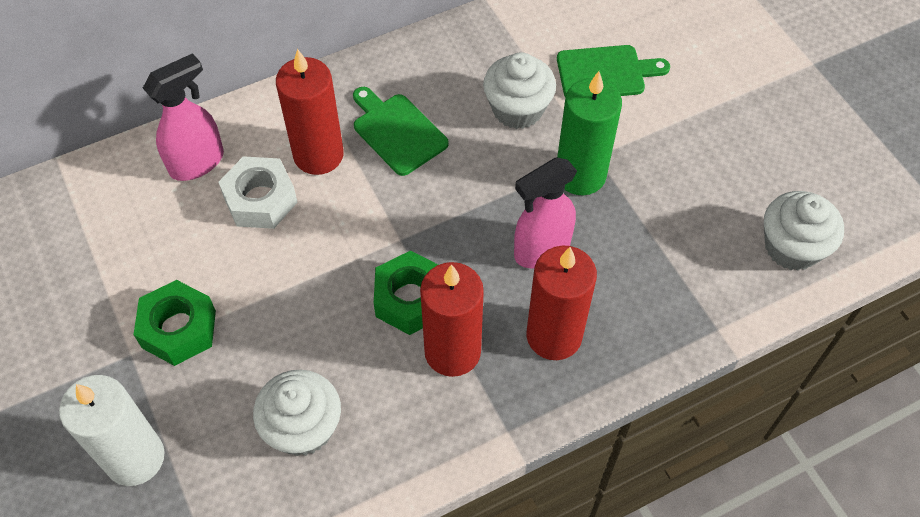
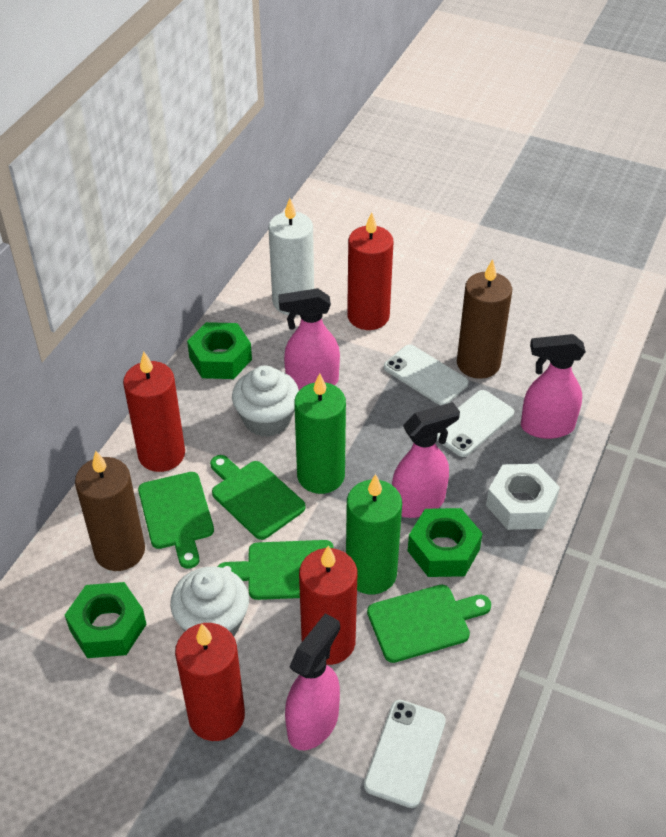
brown candle: none = 0 -> [75,451,145,571] [457,259,512,379] = 2
green candle: [557,71,622,195] = 1 -> [294,373,346,494] [346,474,402,594] = 2
green cutting board: [353,87,449,176] [557,45,670,97] = 2 -> [138,472,214,569] [210,455,306,540] [217,540,334,600] [367,585,491,663] = 4
green nut: [133,280,216,366] [374,251,438,335] = 2 -> [65,582,147,658] [187,322,252,379] [408,508,483,577] = 3
pink spray bottle: [143,53,224,181] [514,157,577,268] = 2 -> [278,288,340,390] [285,613,340,750] [392,402,460,518] [521,334,586,439] = 4
red candle: [276,49,344,175] [420,262,484,377] [526,245,597,360] = 3 -> [123,352,185,472] [175,623,245,741] [299,546,357,665] [347,212,394,330] = 4
white cupcake: [253,370,341,456] [483,52,556,129] [764,191,844,271] = 3 -> [170,567,249,636] [232,365,299,437] = 2
white phone: none = 0 -> [364,700,446,808] [384,345,468,405] [437,390,514,457] = 3

